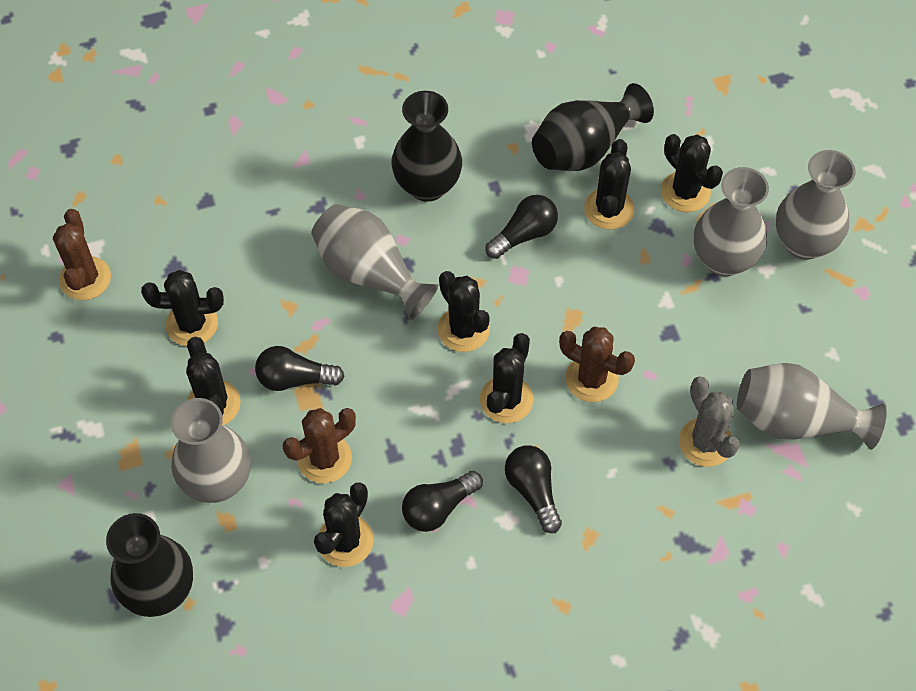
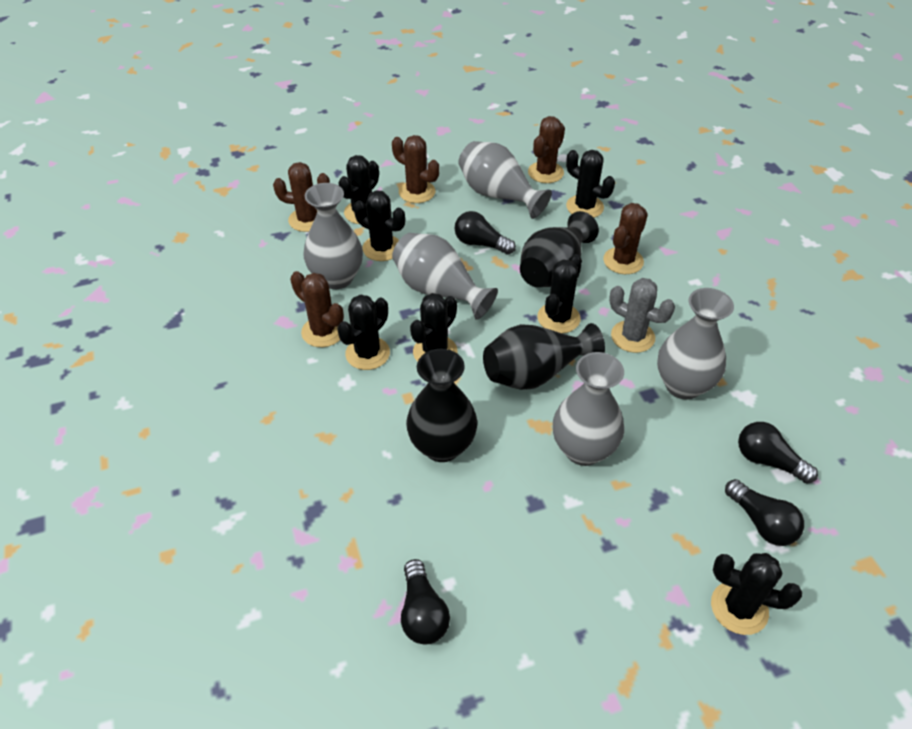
brown cactus: [53,209,111,300] [283,408,356,483] [559,327,635,402] = 3 -> [273,162,330,232] [290,271,344,347] [392,135,439,203] [528,116,565,183] [603,203,648,274] = 5

